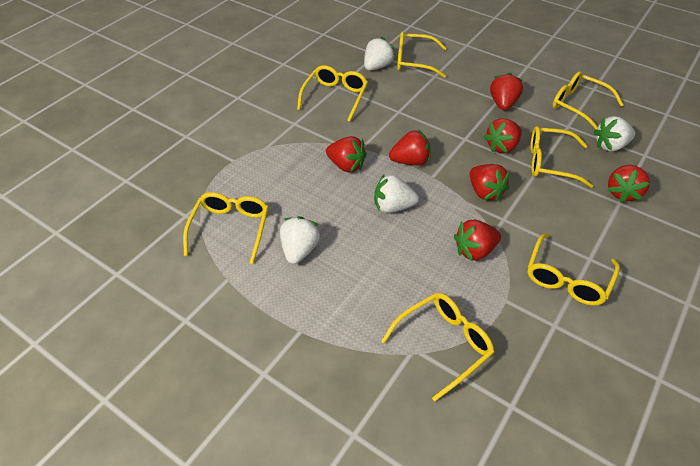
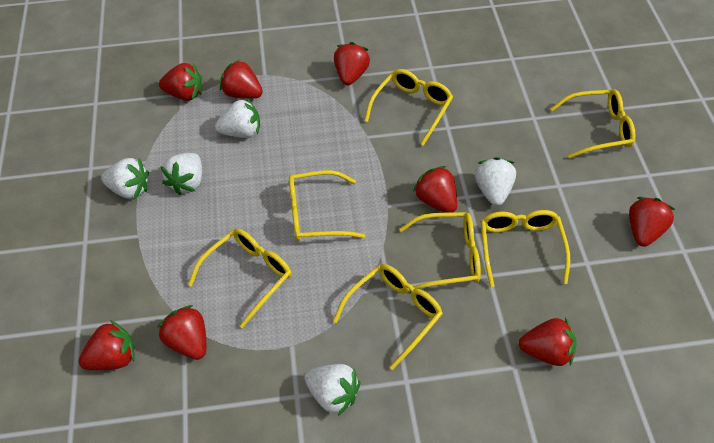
red strawberry: [326,136,367,173] [389,129,431,165] [454,220,501,262] [469,164,510,202] [484,118,522,153] [490,73,523,110] [607,165,650,203] = 7 -> [78,320,135,370] [157,305,206,360] [159,63,202,101] [220,60,263,99] [334,42,370,85] [413,166,457,213] [519,317,577,366] [629,197,675,247] = 8
white strawberry: [280,216,320,264] [364,37,395,71] [374,175,419,213] [594,116,635,151] = 4 -> [101,158,149,199] [160,153,202,195] [215,98,260,138] [304,364,361,416] [475,157,516,206] = 5

